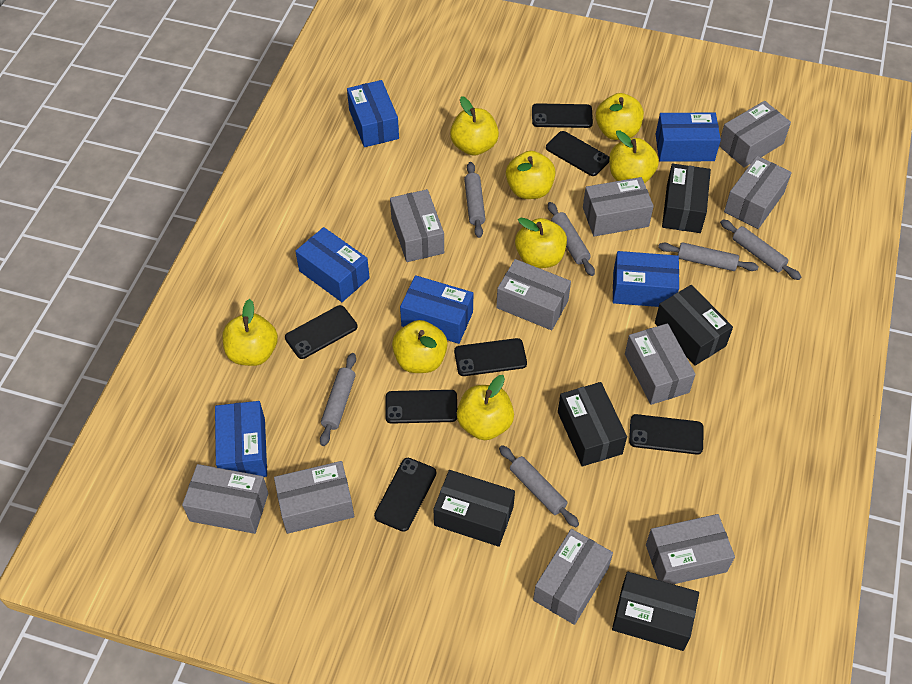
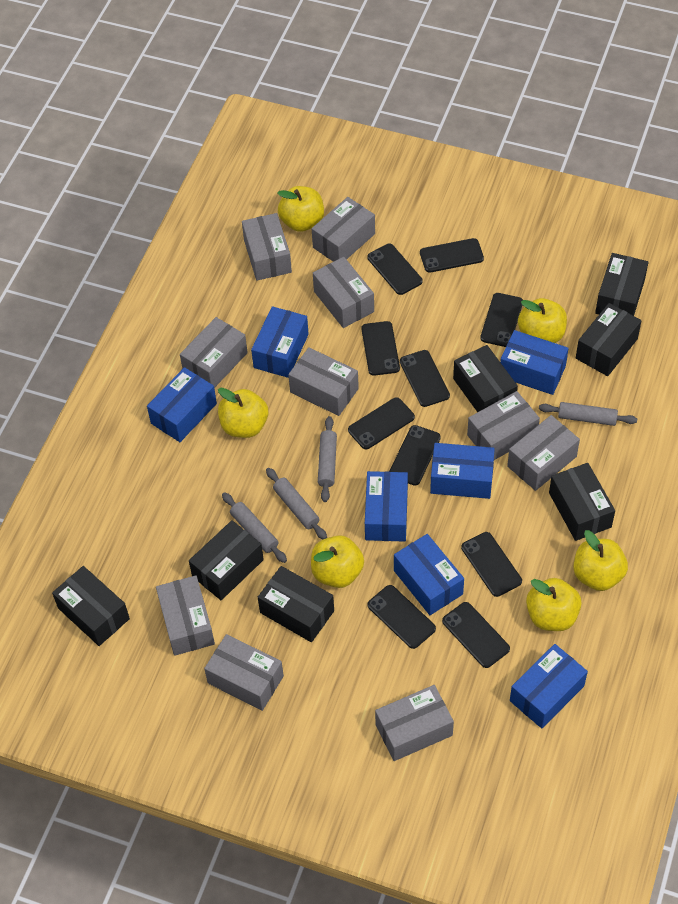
black box: [433,470,515,547] [558,382,627,466] [612,572,699,651] [655,285,733,366] [662,164,711,233] = 5 -> [52,566,130,646] [189,520,264,600] [258,566,334,642] [453,345,518,412] [549,463,615,541] [576,303,642,376] [595,253,649,316] = 7
black phone: [285,305,358,359] [374,458,436,532] [385,390,457,424] [454,338,527,376] [532,103,593,128] [546,131,609,176] [629,414,704,455] = 7 -> [348,397,415,449] [361,321,400,376] [367,244,423,295] [367,585,436,649] [389,425,441,486] [400,350,450,407] [420,238,484,273] [442,602,510,668] [461,532,522,597] [480,293,523,347] = 10
blue box: [215,401,267,477] [295,227,370,302] [347,80,399,147] [400,275,473,344] [613,251,679,307] [656,113,721,162] = 6 -> [147,367,217,442] [251,306,309,378] [365,471,408,542] [394,534,464,615] [430,443,495,499] [500,330,569,395] [510,644,588,729] = 7
grey rolling pin: [320,353,356,446] [464,162,485,238] [499,445,579,527] [548,202,595,276] [658,242,759,271] [720,219,801,280] = 6 -> [222,492,287,563] [266,468,327,539] [318,416,337,502] [539,402,637,426] = 4
yellow apple: [222,299,278,366] [392,320,448,373] [450,96,499,156] [457,375,514,440] [506,151,556,199] [515,218,567,268] [596,93,644,140] [609,130,659,184] = 8 -> [218,388,268,438] [277,186,324,232] [311,535,364,588] [518,298,567,343] [526,578,582,631] [573,530,628,591] = 6

